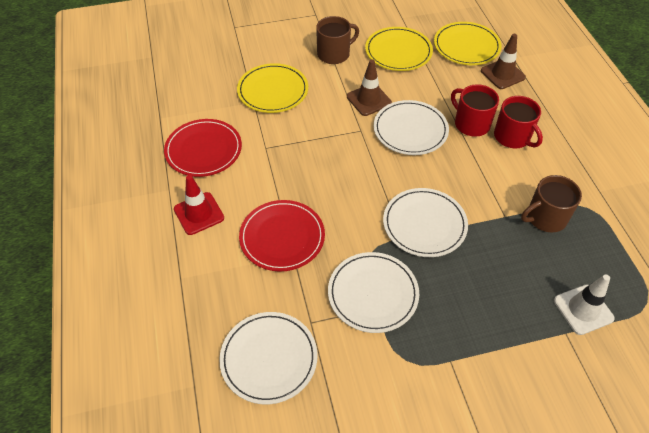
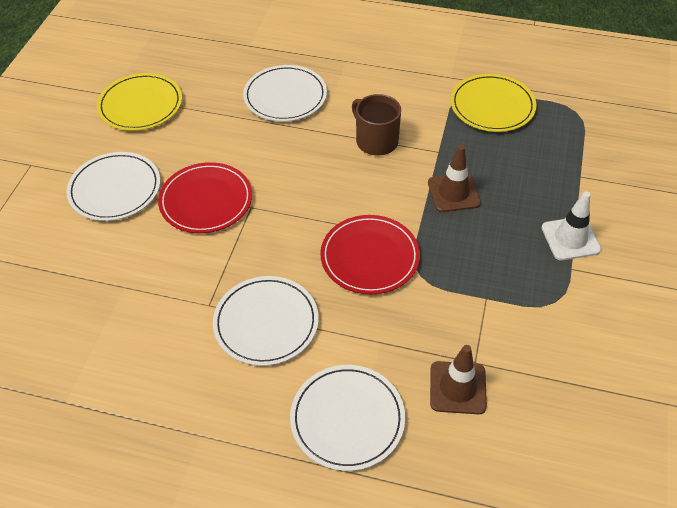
brown mug: [316,16,359,64] [521,175,582,232] = 2 -> [352,94,401,156] = 1
red mug: [451,84,499,137] [494,96,543,148] = 2 -> none = 0
red traffic cone: [174,175,224,235] = 1 -> none = 0
yellow plate: [237,63,308,113] [365,27,433,71] [434,22,502,65] = 3 -> [97,73,182,131] [451,74,536,132] = 2

